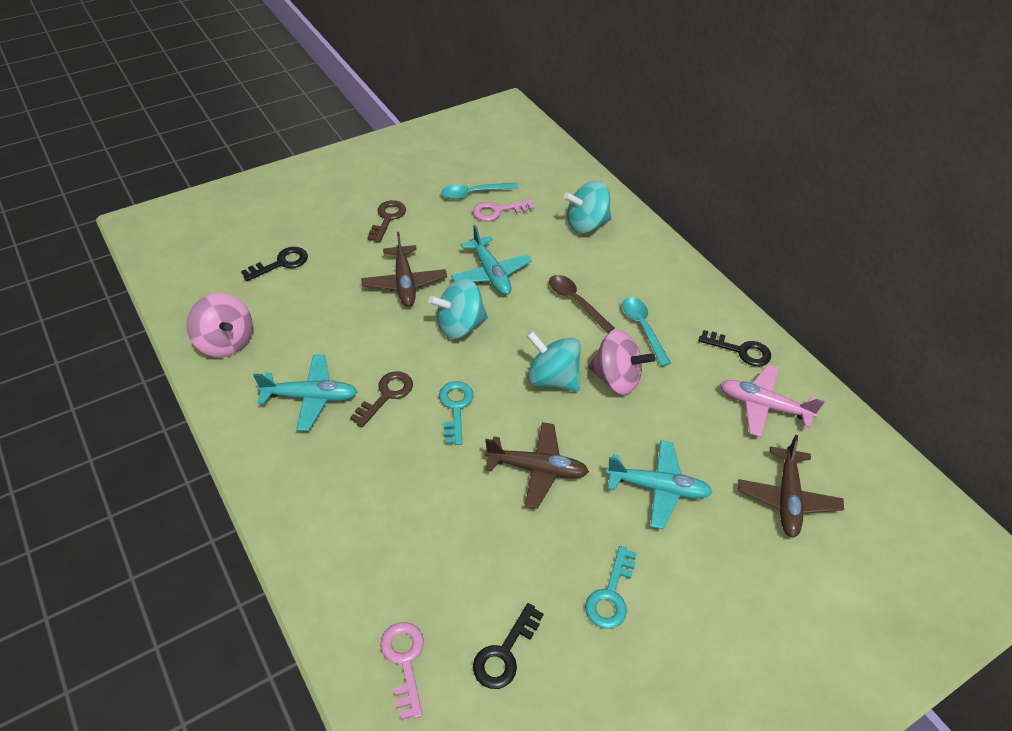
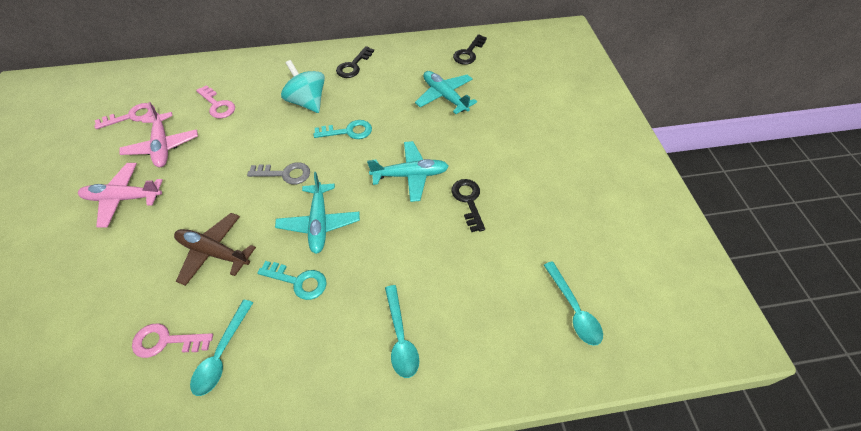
brown key: [350,371,413,427] [368,200,406,243] = 2 -> none = 0
brown plane: [361,232,447,307] [485,422,589,509] [738,435,844,538] = 3 -> [174,213,256,286] = 1
brown spoon: [549,275,614,333] = 1 -> none = 0
grey key: none = 0 -> [247,162,310,185] = 1
pink key: [380,622,424,720] [473,199,534,221] = 2 -> [94,103,155,129] [132,323,213,358] [196,85,235,118] = 3
pink plane: [720,364,825,437] = 1 -> [78,163,163,227] [119,102,198,167] = 2
pink spinning top: [186,293,253,357] [588,330,655,395] = 2 -> none = 0
turquoise spinning top: [428,278,488,339] [527,331,581,392] [564,181,611,233] = 3 -> [281,60,325,113] = 1
turquoise spoon: [441,183,518,199] [622,297,671,366] = 2 -> [190,300,253,396] [385,285,419,378] [544,261,603,346] = 3

